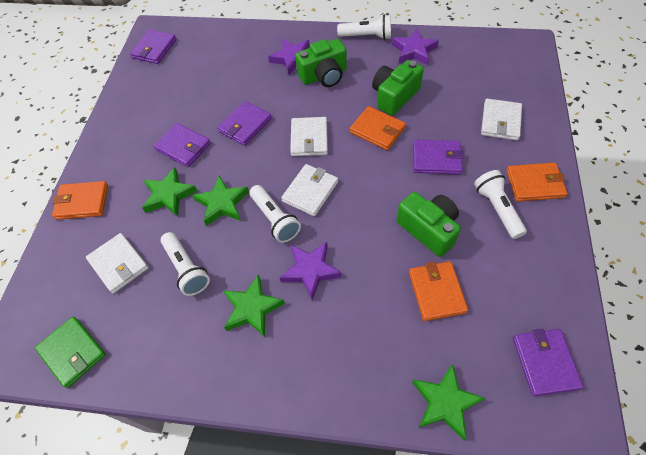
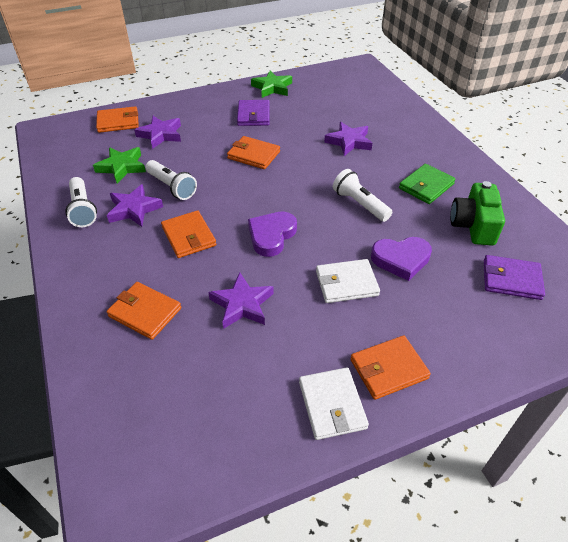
green camera: [295,39,347,87] [372,60,424,116] [397,192,461,257] = 3 -> [450,181,505,246] = 1
green star: [142,167,197,216] [192,176,249,226] [223,274,285,337] [412,364,485,440] = 4 -> [93,147,146,183] [251,71,292,98] = 2
orange wallet: [52,181,108,220] [350,106,406,150] [409,261,468,321] [507,162,568,202] = 4 -> [96,106,139,133] [106,282,181,340] [161,210,216,258] [227,136,280,169] [351,335,431,400] = 5
purple heart: none = 0 -> [248,211,297,257] [371,237,432,281] = 2
purple star: [268,39,310,75] [280,242,342,300] [392,29,439,65] = 3 -> [107,184,163,227] [134,116,181,149] [208,272,274,329] [324,122,372,156] = 4
purple wallet: [130,29,176,64] [154,123,211,167] [217,101,272,146] [413,140,464,175] [513,329,583,396] = 5 -> [237,100,270,126] [484,255,545,300] = 2
white flashlight: [160,232,210,296] [249,185,301,243] [337,14,391,40] [474,170,527,239] = 4 -> [65,177,97,227] [145,160,197,200] [333,169,392,222] = 3
white wallet: [86,233,149,294] [281,164,338,216] [290,117,328,156] [481,99,522,140] = 4 -> [299,367,369,440] [316,259,380,303] = 2

